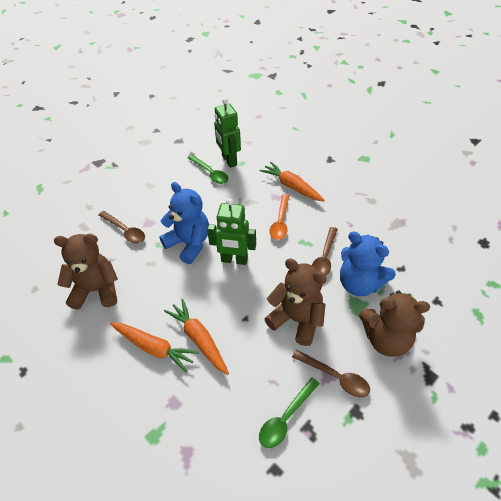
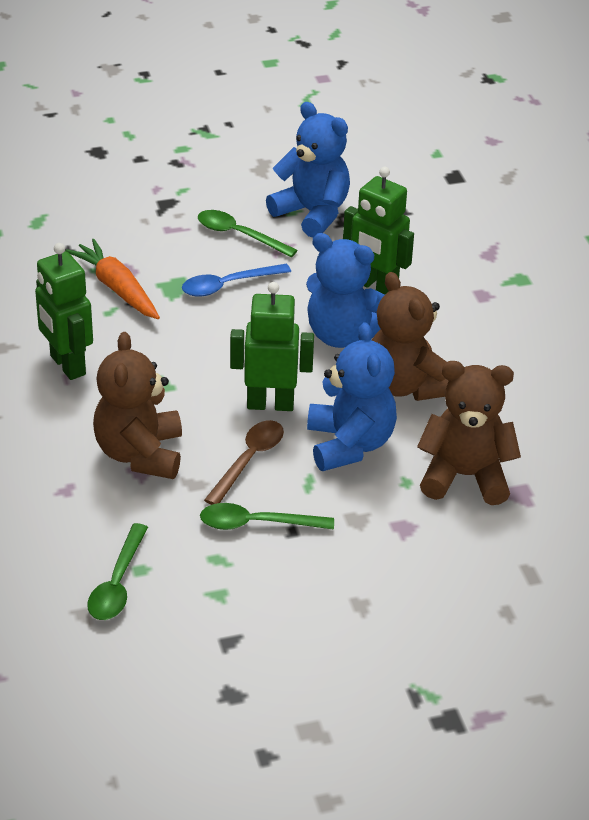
blue spoon: none = 0 -> [182,264,291,297] = 1
blue teddy bear: [159,182,209,264] [340,231,396,296] = 2 -> [266,102,350,238] [306,233,385,348] [307,322,397,471] = 3
brown spoon: [98,211,145,243] [292,350,370,397] [312,227,338,276] = 3 -> [204,420,284,505] = 1
green robot: [207,198,256,265] [214,98,241,168] = 2 -> [35,243,93,380] [230,282,314,411] [343,167,414,294] = 3
green spoon: [187,155,229,184] [259,377,320,448] = 2 -> [87,523,148,620] [198,210,298,257] [200,503,334,530] = 3
orange carrot: [110,323,199,373] [164,299,229,375] [260,162,325,202] = 3 -> [66,239,160,319] = 1
orange spoon: [269,194,289,240] = 1 -> none = 0

